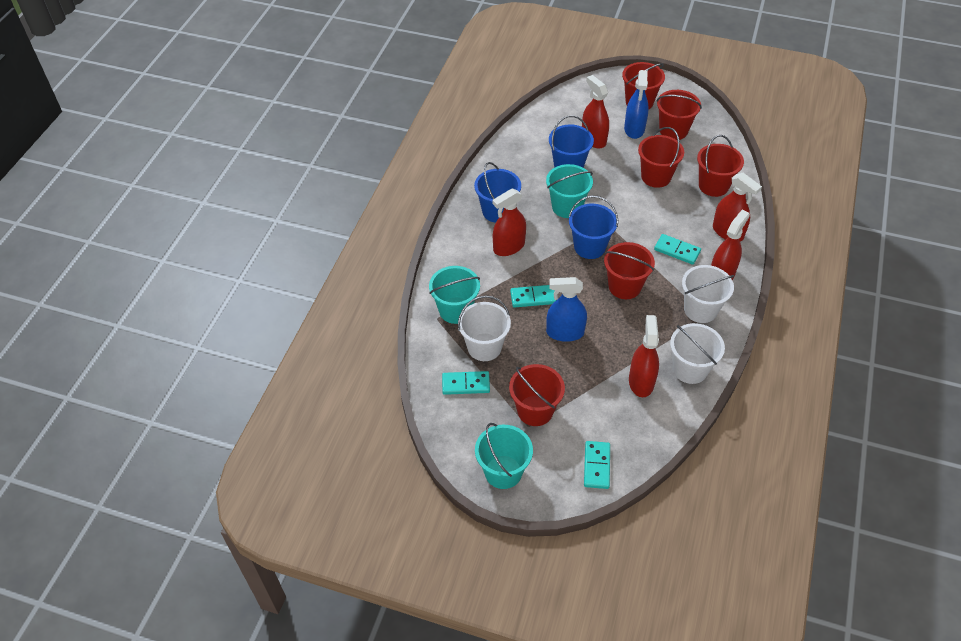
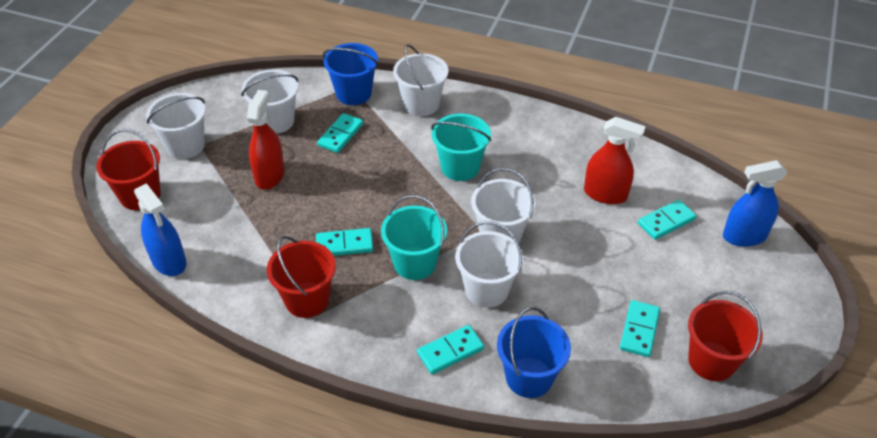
blue bucket: [474,162,521,223] [549,115,594,168] [569,196,618,259] = 3 -> [323,43,378,105] [497,307,571,398] = 2
red bucket: [509,364,565,426] [604,242,655,299] [622,62,665,110] [638,127,684,188] [657,90,702,140] [697,135,744,197] = 6 -> [96,129,161,210] [267,236,336,318] [688,291,763,381] = 3
red spray bottle: [493,188,526,256] [582,75,609,148] [629,315,659,397] [711,210,750,280] [713,173,762,242] = 5 -> [247,90,285,189] [584,117,645,204] = 2
turquoise bucket: [429,266,480,324] [475,423,533,489] [546,164,593,218] = 3 -> [381,195,447,280] [431,114,491,181] = 2
turquoise domino: [442,371,490,395] [510,285,556,308] [584,441,610,489] [654,234,701,265] = 4 -> [316,228,373,256] [317,113,363,153] [417,325,484,374] [620,300,660,357] [638,200,697,240] = 5
white bucket: [458,296,511,361] [670,323,725,384] [682,265,734,323] = 3 -> [146,93,206,159] [241,69,299,134] [393,44,448,116] [455,221,523,308] [471,168,536,243] = 5

